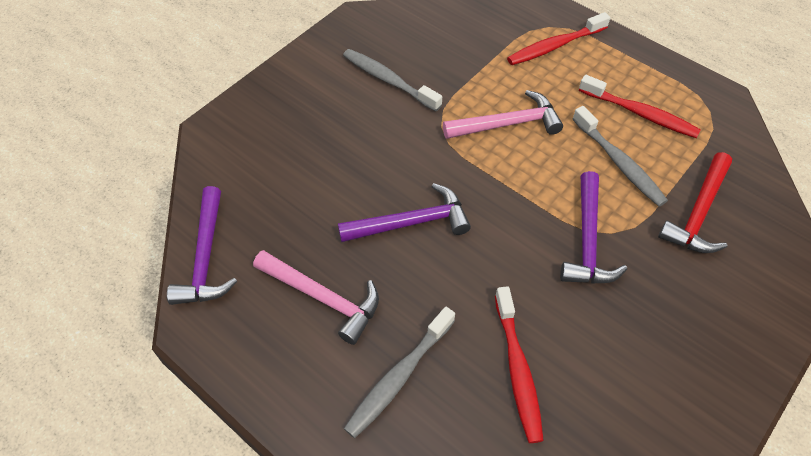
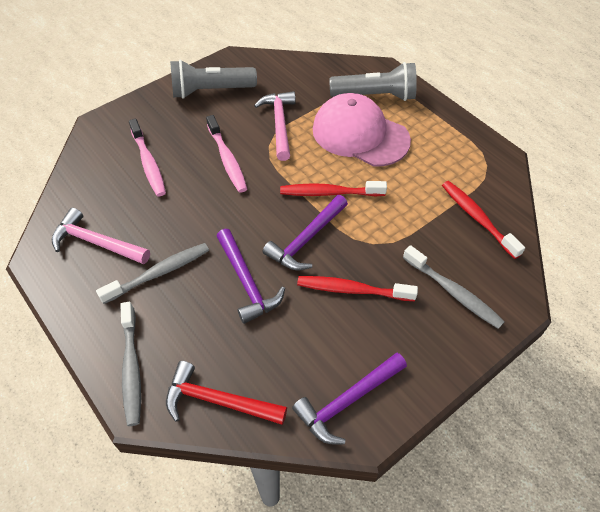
grey flashlight: none = 0 -> [170,60,257,99] [329,62,417,101] = 2
pink cap: none = 0 -> [313,93,411,167] = 1
pink toothbrush: none = 0 -> [129,119,166,196] [206,115,247,193] = 2

